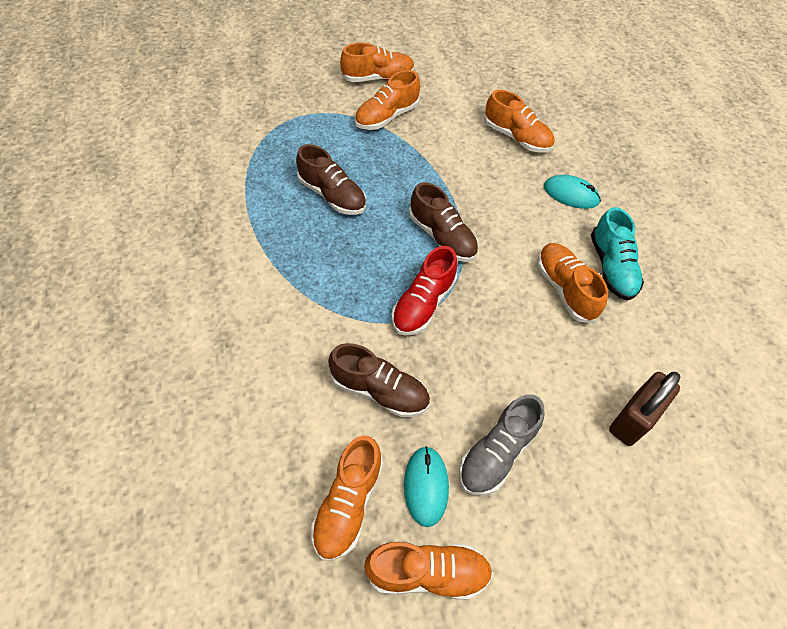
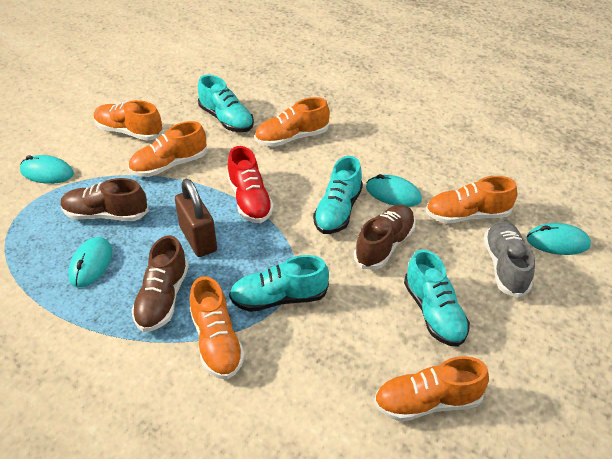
turquoise mouse: [404,446,449,527] [544,175,601,209] = 2 -> [20,155,74,184] [68,237,112,287] [366,174,422,207] [527,223,591,255] = 4
turquoise shoe: [591,207,644,301] = 1 -> [198,75,254,132] [229,255,329,312] [313,156,363,234] [404,249,470,347] = 4

